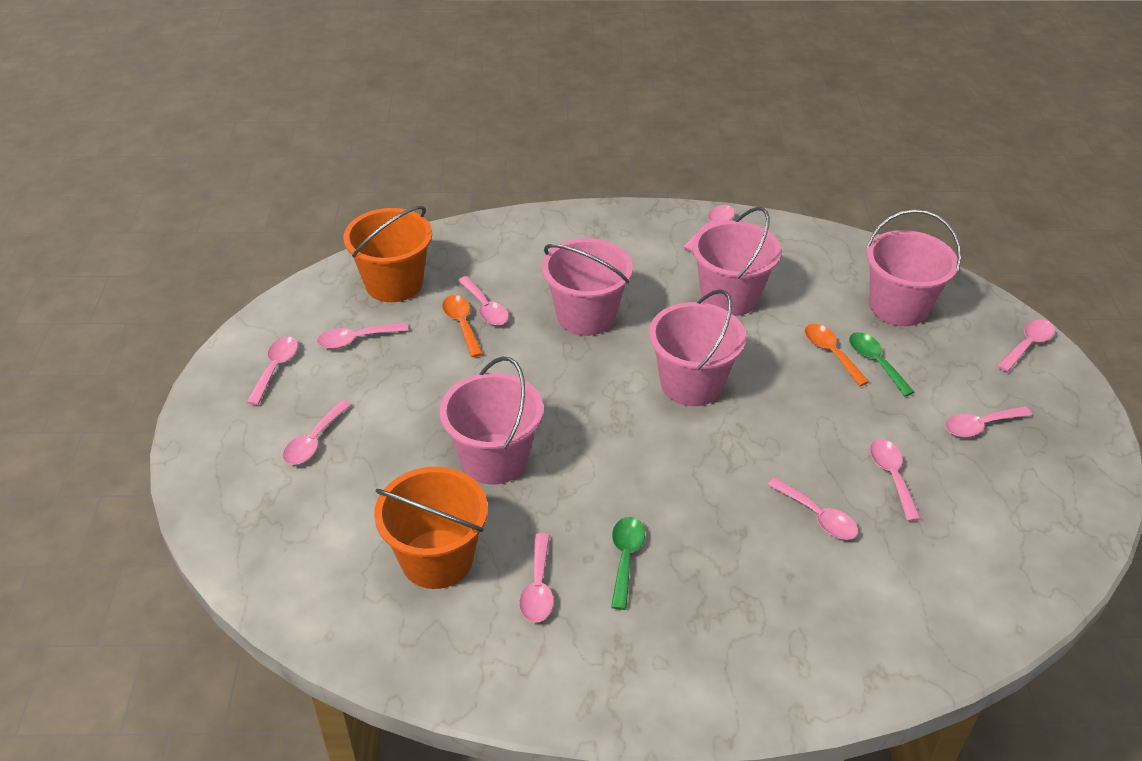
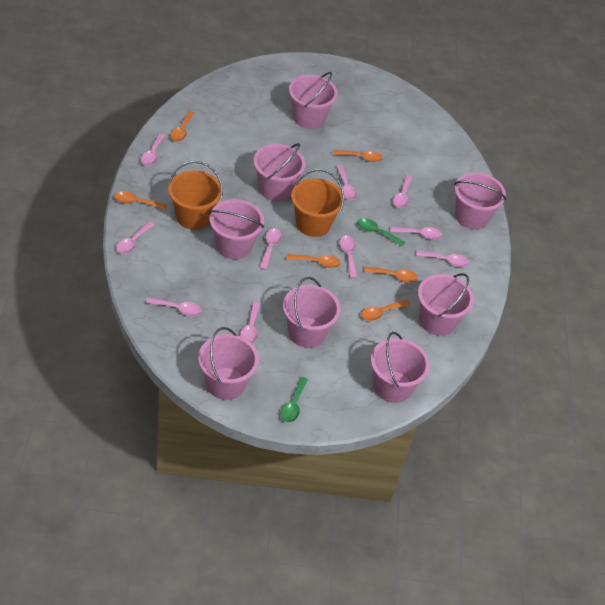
orange spoon: [442,295,483,357] [805,324,869,386] = 2 -> [115,191,167,210] [171,111,194,142] [286,254,341,268] [333,150,383,162] [361,300,410,321] [364,266,418,283] = 6
pink bucket: [440,356,544,484] [542,238,633,336] [649,289,746,406] [692,207,781,316] [866,209,961,326] = 5 -> [198,327,259,400] [209,199,264,259] [254,143,305,201] [283,277,340,348] [289,72,338,129] [371,332,430,403] [418,273,474,336] [454,172,506,229] = 8

